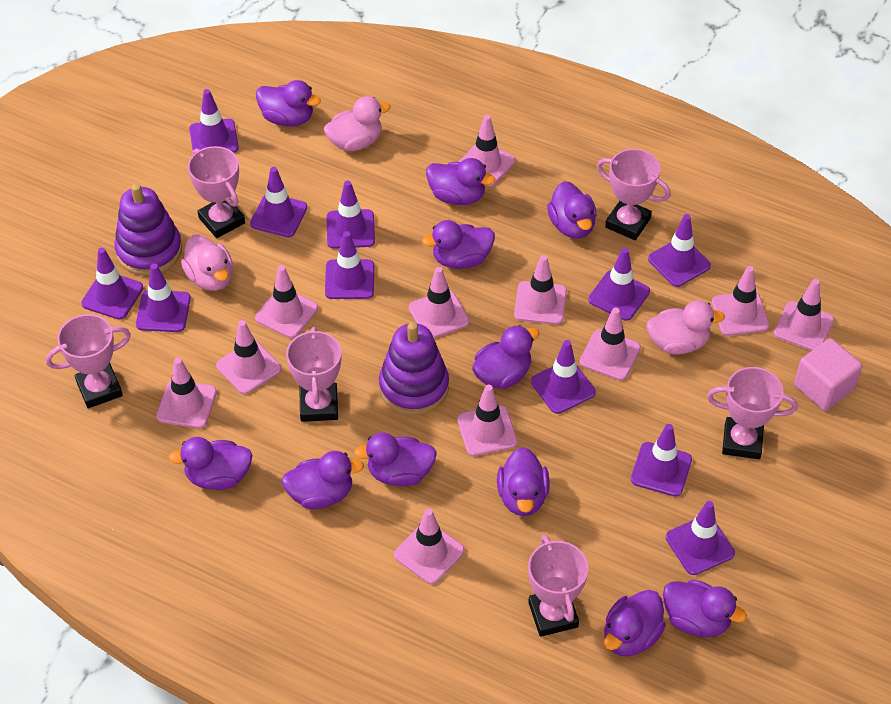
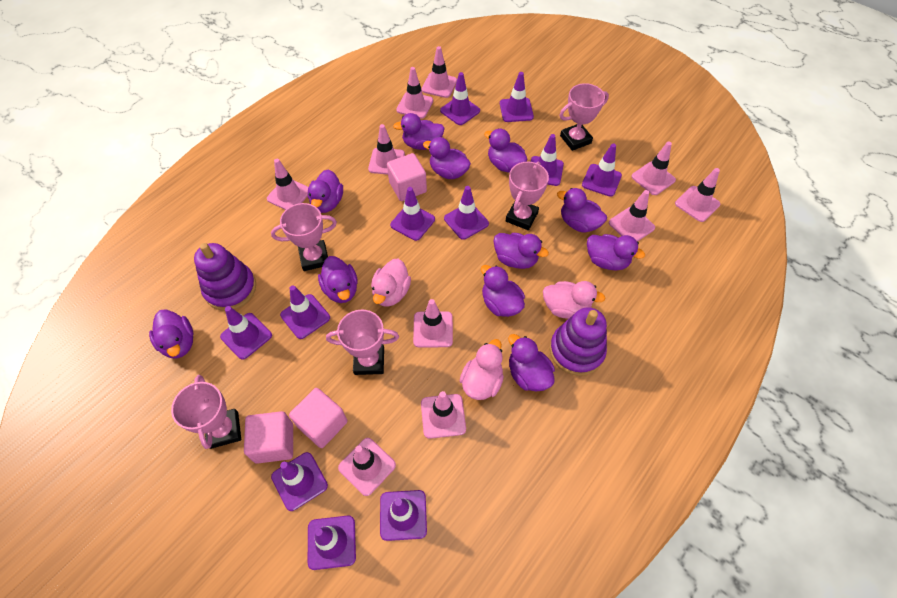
pink cube: [794,338,862,411] = 1 -> [244,411,293,464] [289,388,348,448] [387,153,427,201] = 3
pink traffic cone: [156,358,217,428] [216,320,281,394] [255,265,318,338] [394,508,464,584] [409,267,470,338] [457,385,518,456] [459,115,515,186] [514,255,567,325] [580,308,641,381] [712,266,770,336] [774,279,834,351] = 11 -> [267,159,308,210] [338,438,396,496] [368,124,405,175] [396,67,433,119] [413,299,453,347] [421,391,466,439] [422,46,457,98] [609,190,655,241] [631,142,676,195] [675,168,720,222] = 10
pink trophy: [46,314,131,408] [188,146,245,238] [286,327,342,422] [528,535,588,637] [597,149,671,240] [707,367,798,459] = 6 -> [171,375,241,449] [271,203,337,271] [326,310,399,375] [506,162,549,230] [560,83,609,151] = 5

